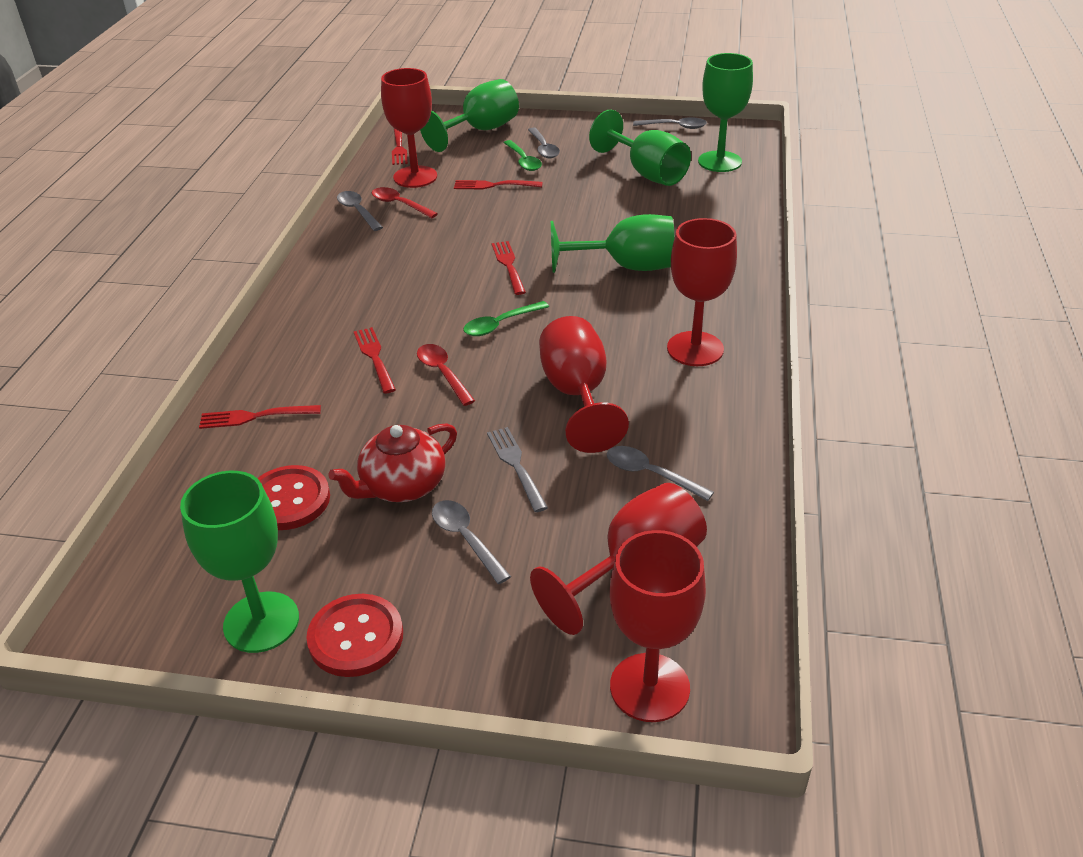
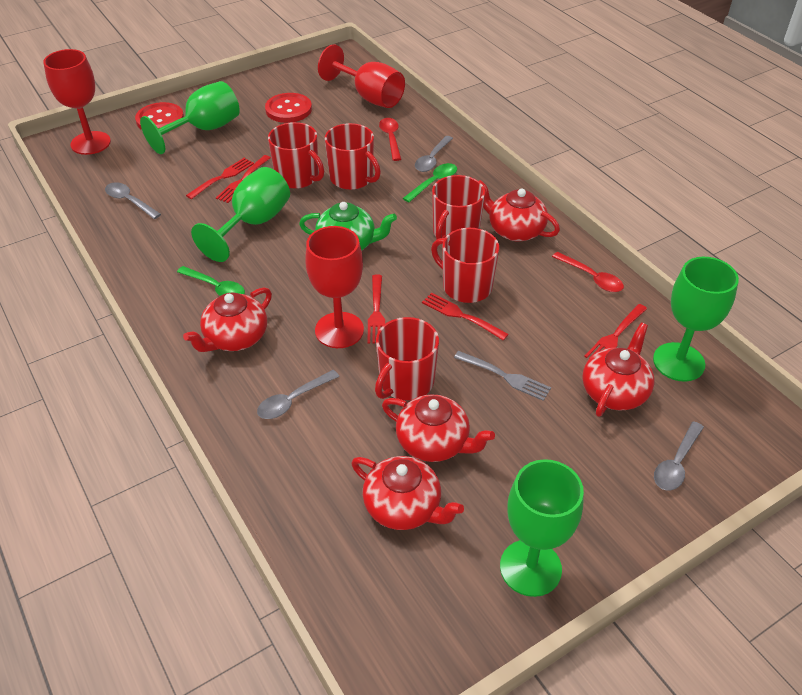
green goblet: [180,471,299,653] [420,79,519,152] [551,214,674,273] [589,110,691,186] [698,53,753,172] = 5 -> [140,81,240,154] [191,167,290,262] [500,459,584,597] [653,257,739,382] = 4
green teapot: none = 0 -> [299,202,397,251] = 1
grey spoon: [337,191,383,231] [432,500,511,584] [528,128,560,158] [607,446,714,501] [633,117,707,129] = 5 -> [105,183,161,219] [257,370,340,419] [415,136,453,172] [654,421,704,490] = 4
red goblet: [381,68,437,188] [530,483,707,635] [539,316,629,453] [610,530,706,722] [667,218,737,366] = 5 -> [43,49,111,155] [305,226,364,348] [318,44,405,108] = 3
red mug: none = 0 -> [268,122,324,189] [325,123,381,190] [375,317,439,400] [431,228,499,303] [432,175,485,240] = 5
red teapot: [328,423,457,502] = 1 -> [183,287,272,352] [352,456,464,530] [382,394,495,462] [479,180,560,242] [582,323,654,417] = 5

